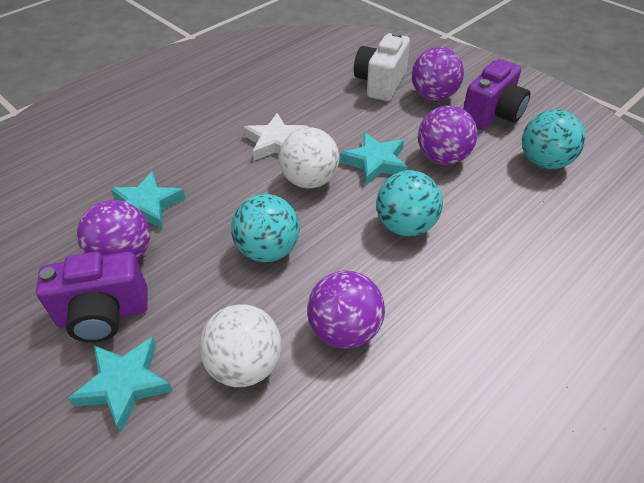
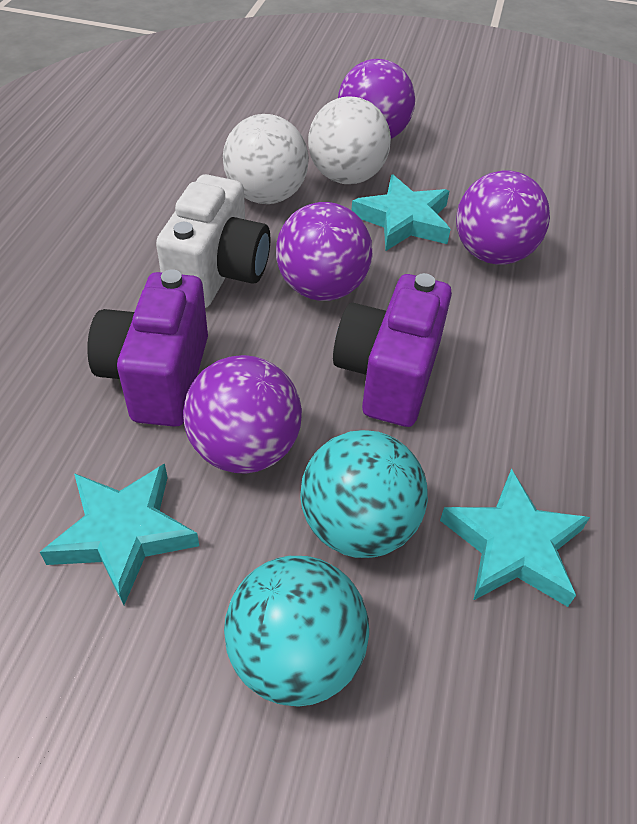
turquoise ball: [231,194,300,262] [376,170,443,236] [522,109,585,169] = 3 -> [224,556,369,707] [300,430,428,558] = 2
white star: [243,113,309,161] = 1 -> none = 0

